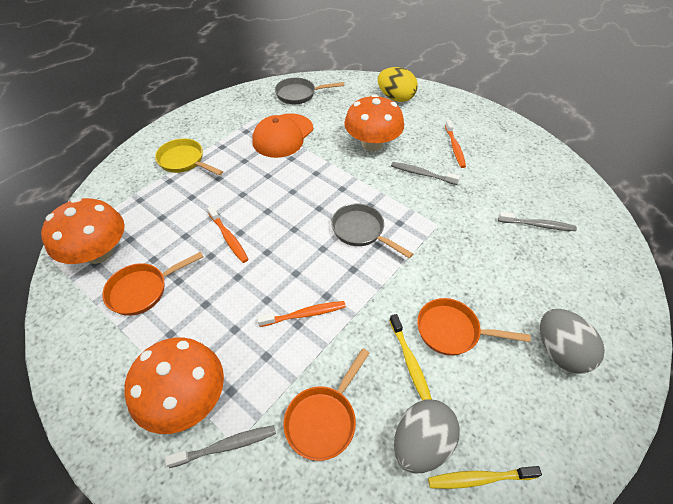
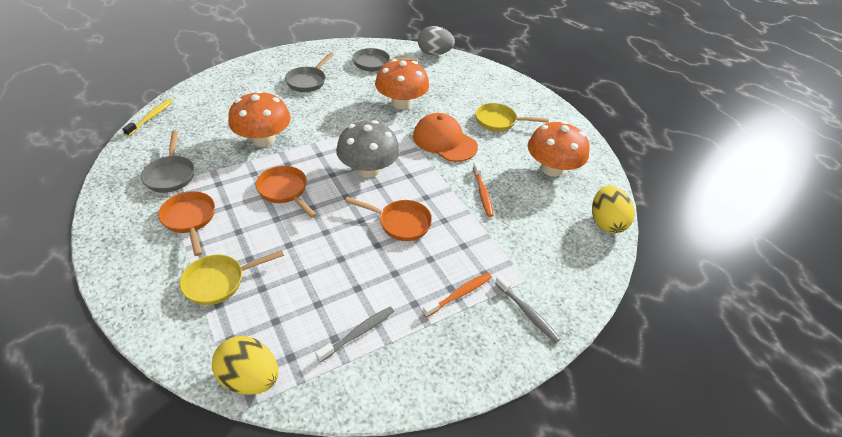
grey egg: [394,400,460,474] [540,309,605,374] = 2 -> [418,26,455,55] = 1
grey mushroom: none = 0 -> [336,120,400,178] = 1
grey pan: [275,78,344,104] [331,203,413,259] = 2 -> [141,131,194,193] [285,52,334,92] [353,48,418,71] = 3
grey toothbrush: [165,425,276,468] [391,162,460,185] [498,212,577,231] = 3 -> [315,306,394,362] [495,275,561,343] = 2
orange toothbrush: [207,206,249,263] [257,301,346,327] [445,120,466,168] = 3 -> [423,273,492,317] [473,162,494,217] = 2
yellow egg: [378,67,418,102] = 1 -> [212,336,278,395] [592,186,635,233] = 2
yellow pan: [155,138,223,176] = 1 -> [179,250,284,305] [475,103,549,132] = 2
yellow toothbrush: [389,314,432,401] [428,466,542,489] = 2 -> [123,99,173,136] = 1

